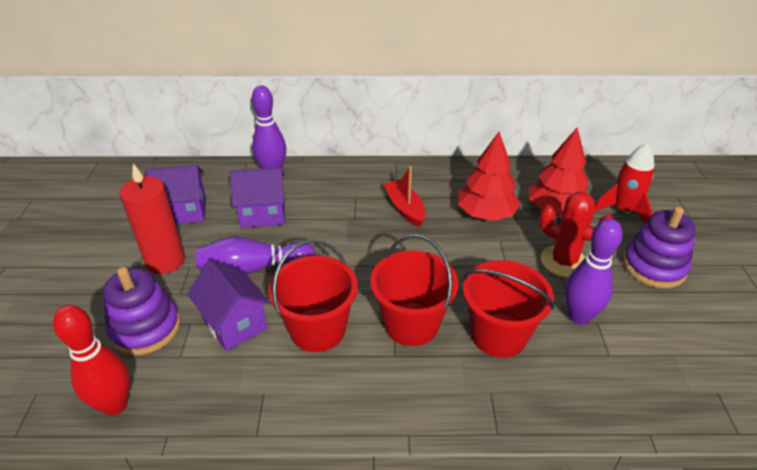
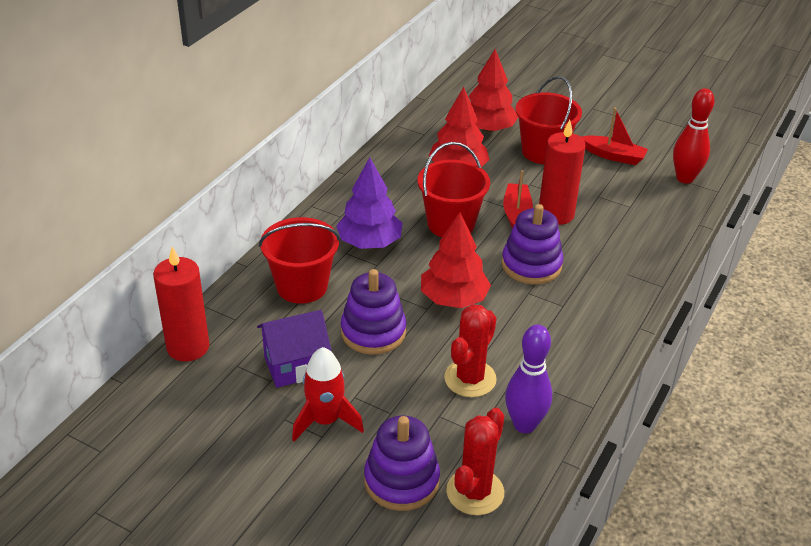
purple bowling pin: [195,237,315,275] [252,85,286,169] [565,218,623,325] = 3 -> [505,325,552,433] = 1
purple house: [145,165,206,224] [187,260,270,351] [230,168,285,228] = 3 -> [257,310,332,388] = 1
purple stacking toy: [103,267,180,355] [623,207,696,288] = 2 -> [341,269,406,355] [364,416,440,511] [501,204,563,285] = 3
purple tree: none = 0 -> [336,157,403,249] = 1
red boat: [384,166,426,227] = 1 -> [503,170,533,228] [581,108,648,165] = 2
red cactus: [539,192,613,278] = 1 -> [444,304,497,397] [446,408,505,515] = 2
red candle: [120,164,185,274] = 1 -> [153,247,209,362] [539,120,586,225] = 2
red tree: [458,132,520,221] [529,128,588,215] = 2 -> [421,212,491,308] [429,87,489,167] [468,49,518,132] = 3

